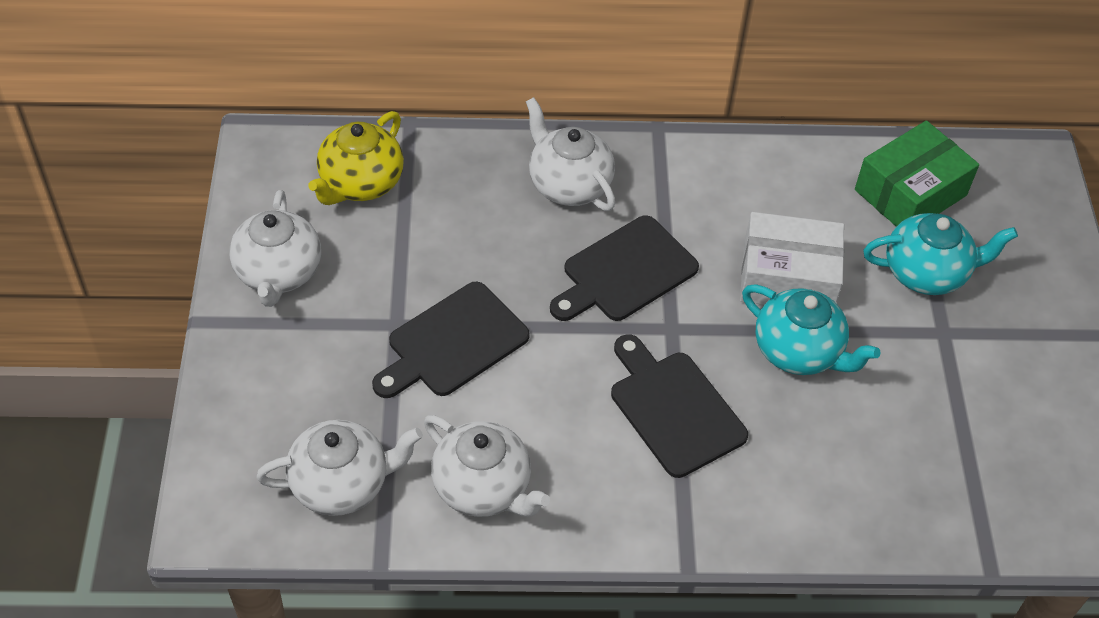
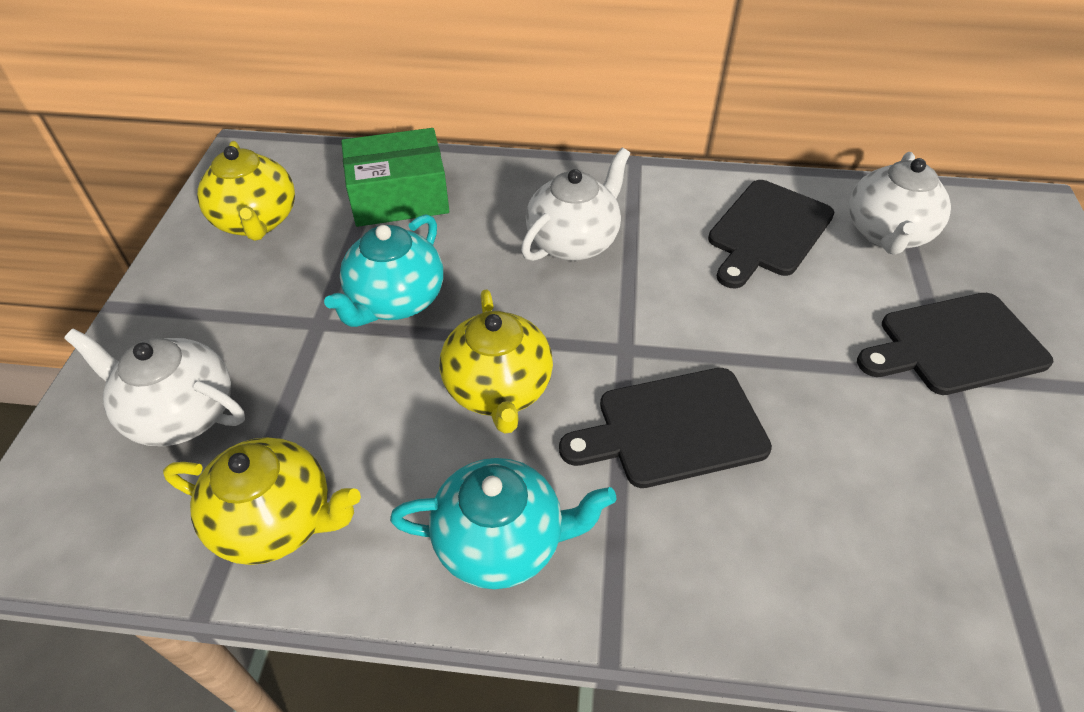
white box: [740,212,844,305] = 1 -> none = 0
white teapot: [230,190,321,307] [256,420,423,516] [424,415,550,517] [526,97,615,211] = 4 -> [64,328,245,446] [521,148,630,261] [849,152,951,255] = 3
yellow teapot: [308,111,404,205] = 1 -> [163,438,361,565] [197,141,295,241] [440,289,553,434] = 3

